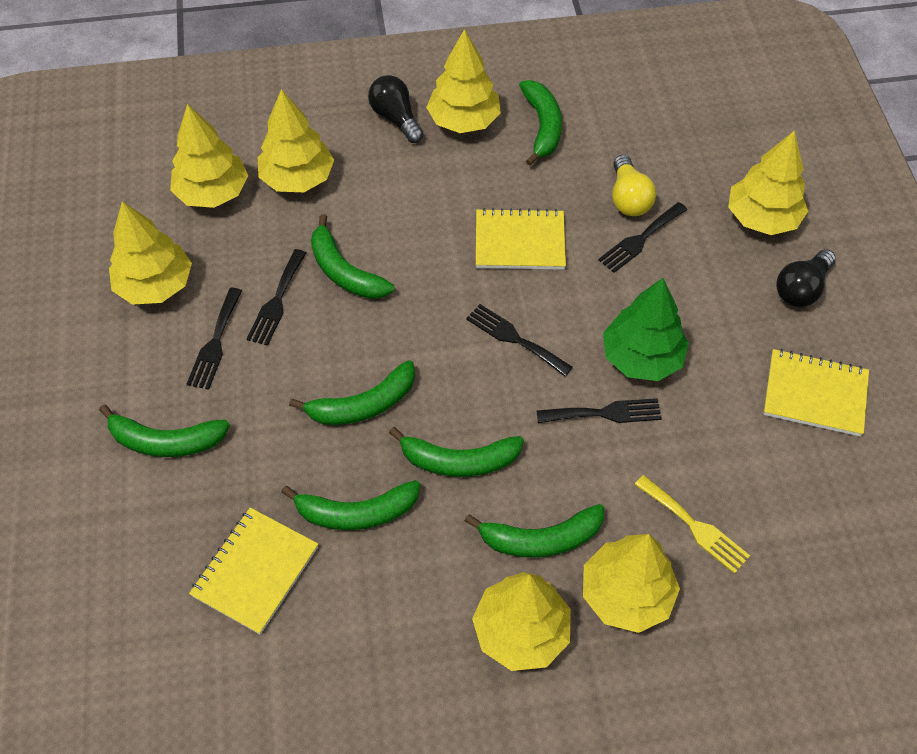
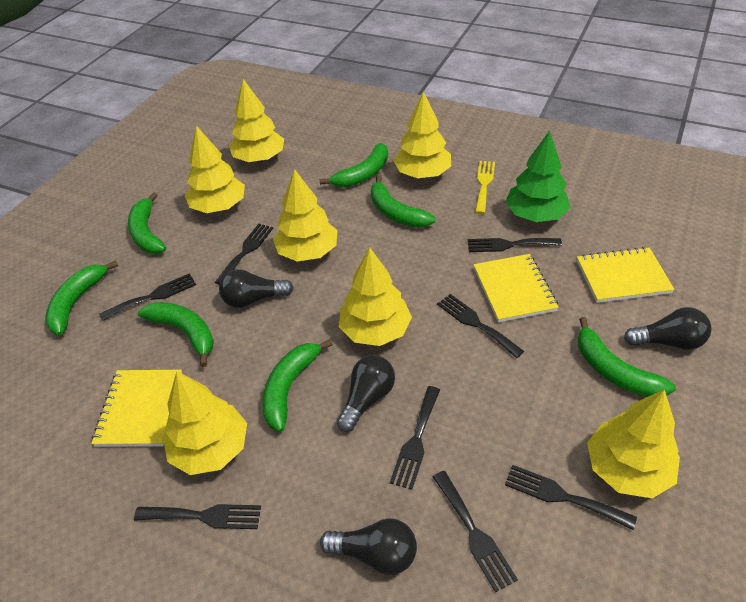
black fork: [187,288,242,390] [247,249,306,346] [466,304,573,376] [536,398,662,423] [598,202,687,273] = 5 -> [99,273,196,321] [134,504,261,529] [215,224,273,285] [390,386,440,490] [433,471,518,593] [437,294,524,358] [468,238,562,252] [505,465,637,530] = 8
black light bulb: [368,75,424,143] [776,249,836,307] = 2 -> [219,269,294,308] [320,518,417,575] [336,355,395,432] [624,307,712,350] = 4
yellow light bulb: [612,155,656,216] = 1 -> none = 0

